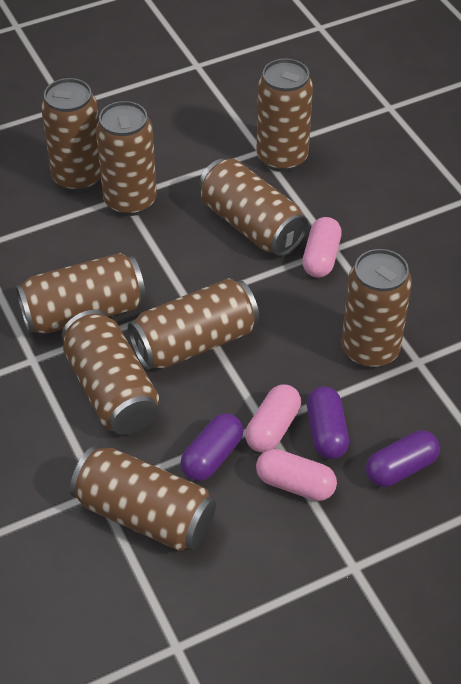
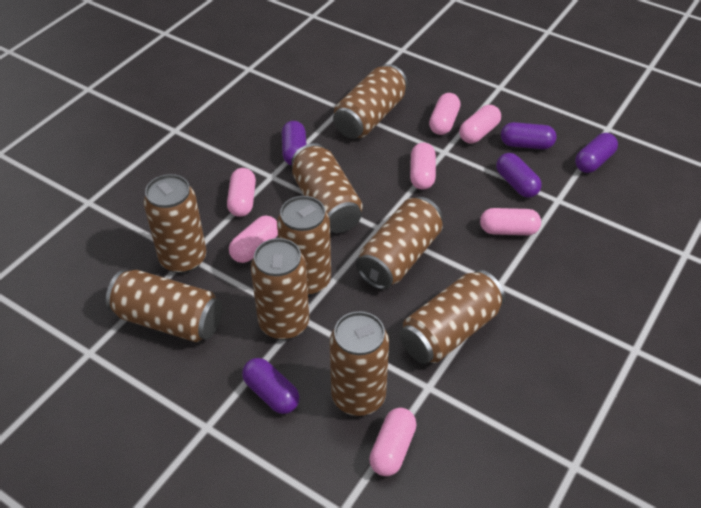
pink capsule: [245,385,301,453] [256,449,337,501] [302,217,342,278] = 3 -> [227,168,256,217] [229,216,278,263] [369,408,416,476] [410,143,436,190] [429,93,460,135] [459,105,501,143] [480,208,541,235] = 7
purple capsule: [180,413,243,481] [307,387,349,459] [366,430,440,487] = 3 -> [242,358,300,414] [282,121,307,166] [496,153,542,198] [501,122,556,149] [575,133,618,173] = 5

